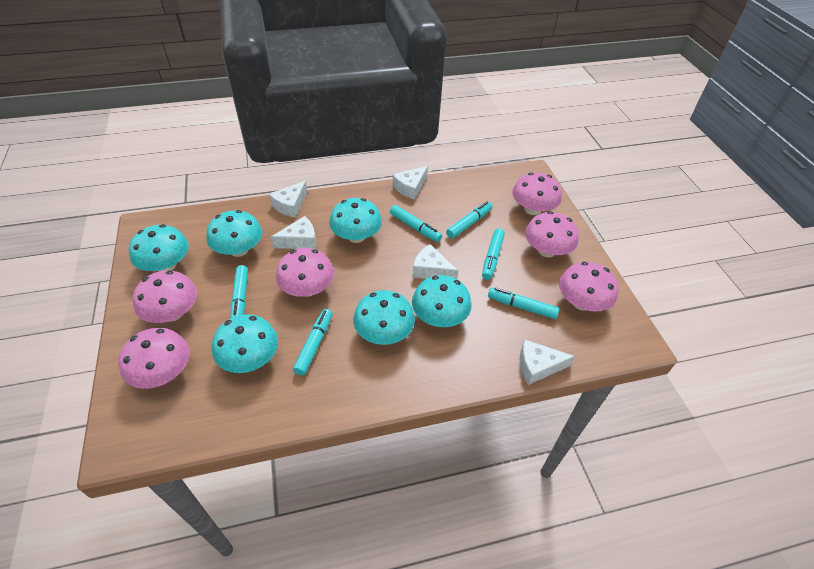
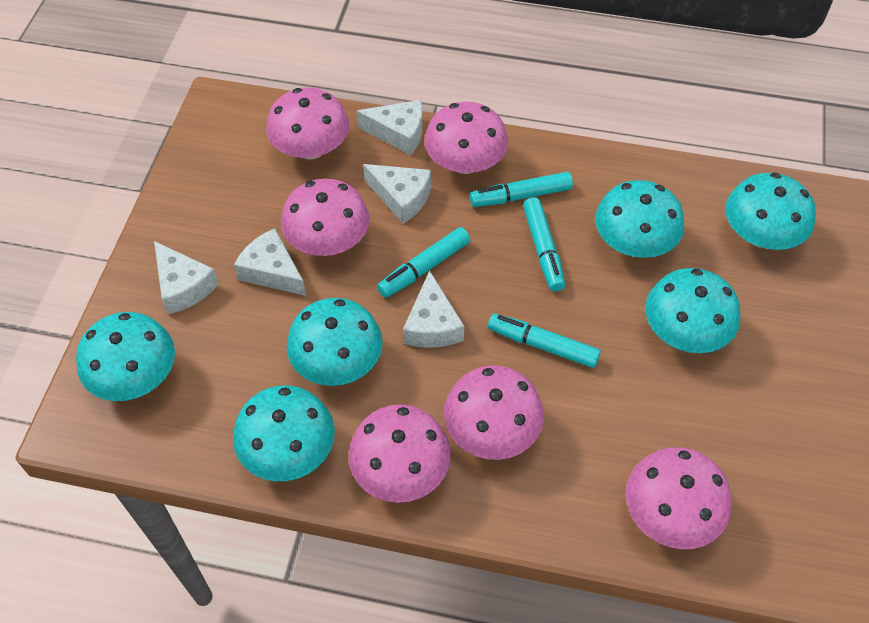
turquoise marker: [230,265,248,319] [293,309,332,375] [390,205,442,242] [446,202,492,239] [482,228,505,280] [488,288,559,319] = 6 -> [377,227,470,298] [470,172,573,207] [488,313,601,368] [523,197,566,291] = 4

